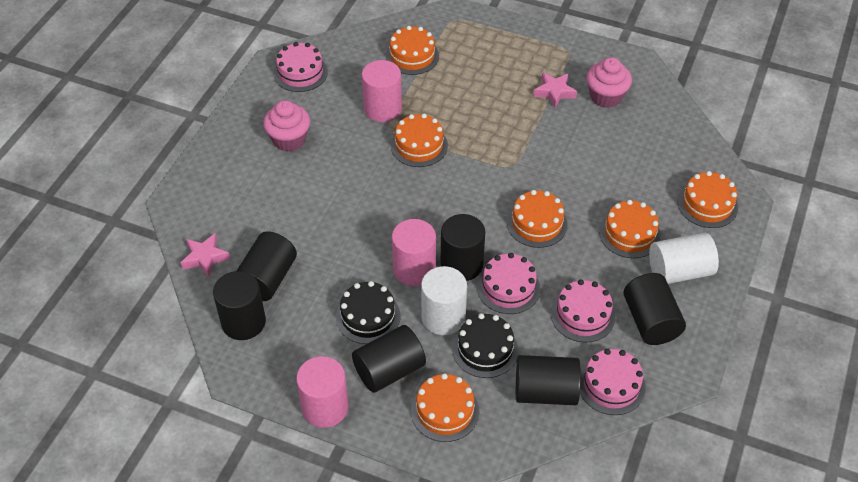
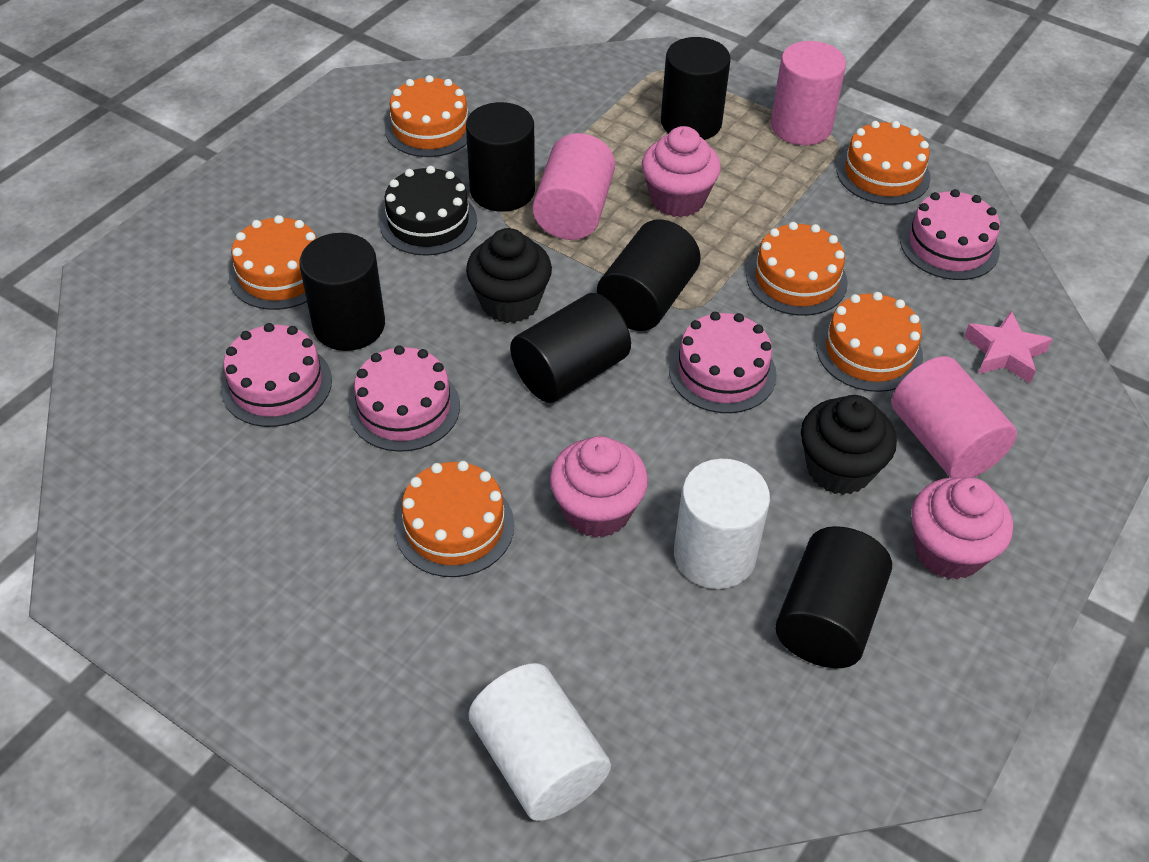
black cake: [336,281,400,344] [452,313,518,378] = 2 -> [379,166,477,256] = 1
black cupcake: none = 0 -> [466,228,552,323] [801,395,897,495] = 2
pink cupcake: [263,100,310,152] [586,57,632,108] = 2 -> [550,436,648,538] [642,126,721,217] [911,477,1013,580] = 3
pink star: [181,233,230,277] [533,72,577,108] = 2 -> [964,311,1052,383] = 1

